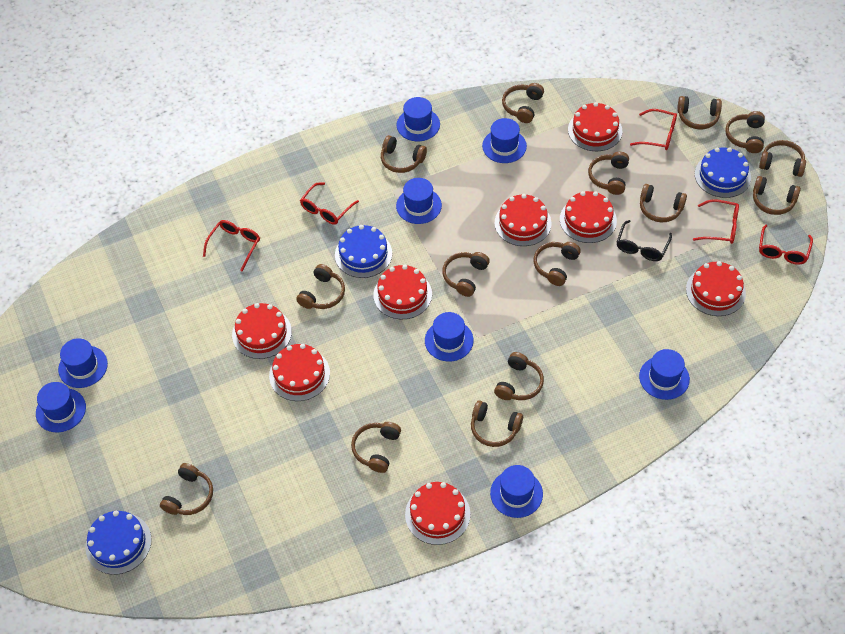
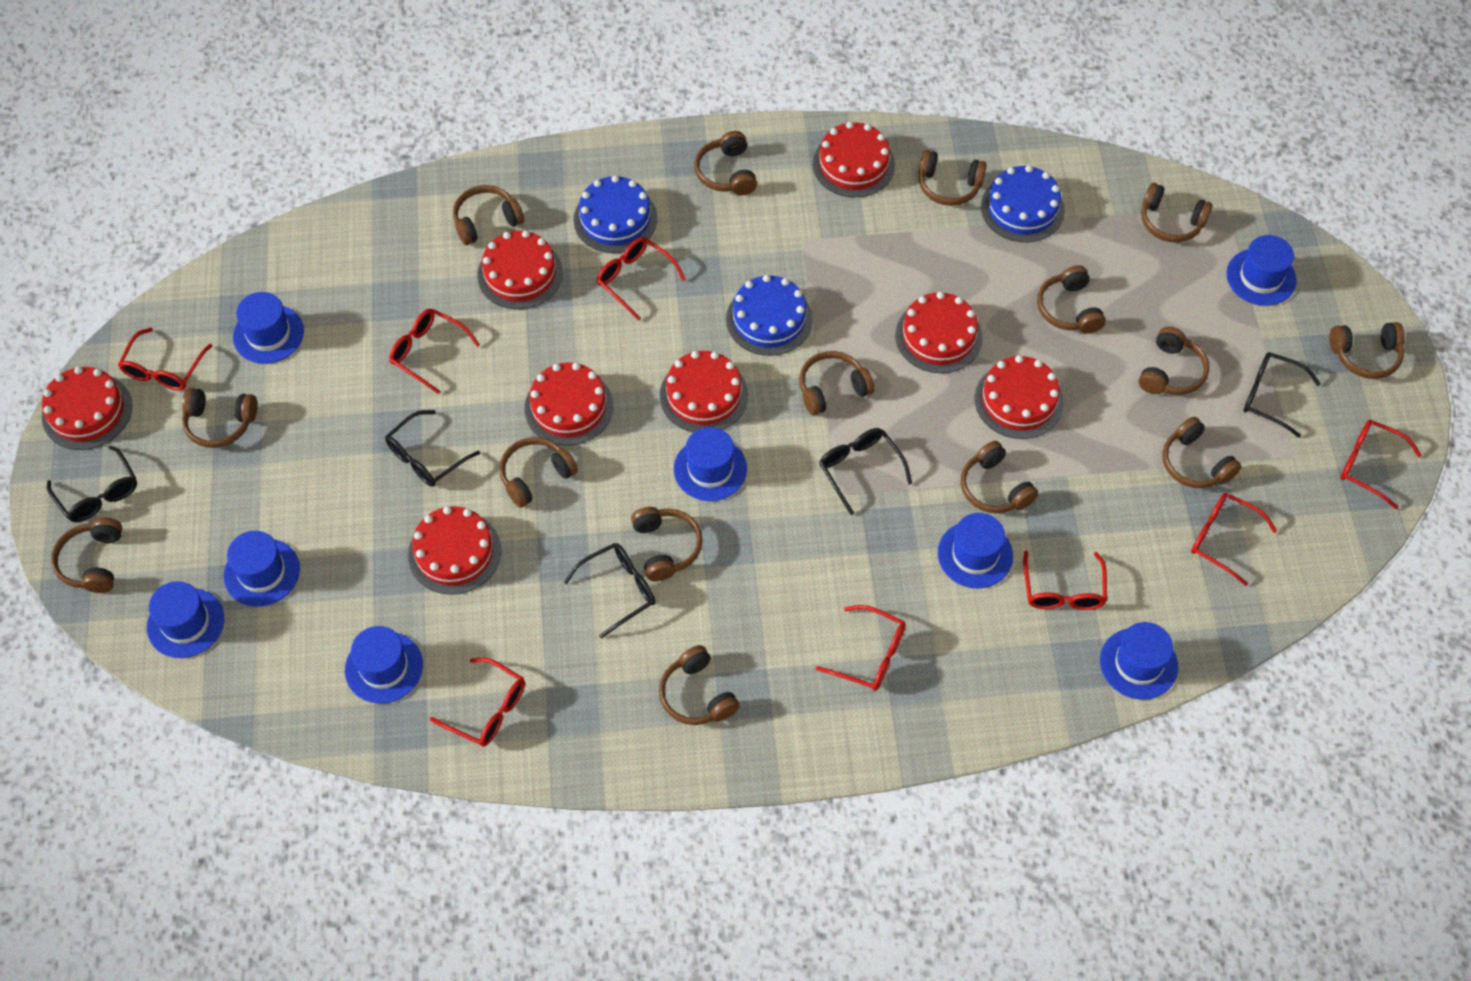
black glasses: [617,220,672,261] = 1 -> [47,445,137,522] [385,410,480,487] [564,543,656,639] [819,428,912,515] [1243,352,1321,438] = 5
red glasses: [203,220,260,271] [300,182,359,225] [630,109,677,150] [693,199,739,244] [759,225,813,265] = 5 -> [118,327,212,391] [389,309,480,394] [430,658,525,747] [597,237,686,321] [816,605,906,691] [1023,551,1107,610] [1191,493,1277,586] [1341,420,1421,509] = 8

